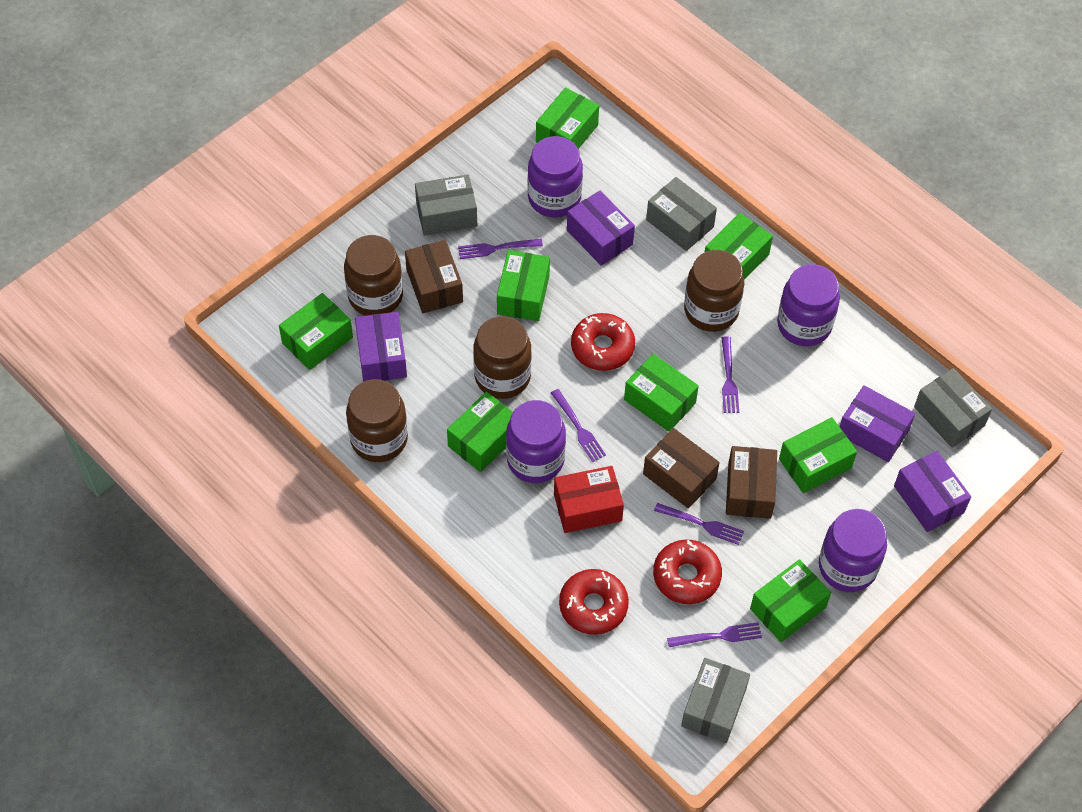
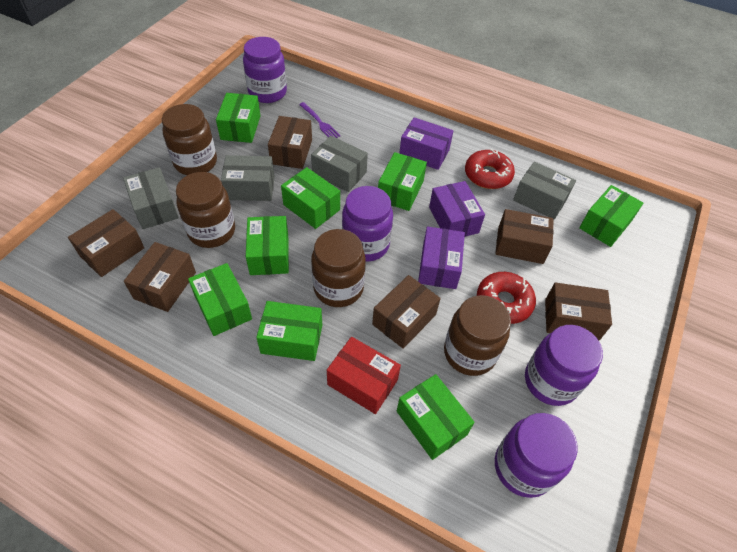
brown box: [405,240,463,313] [643,428,720,508] [726,446,777,519] = 3 -> [68,209,144,277] [124,242,196,312] [268,116,312,169] [372,275,441,349] [495,209,554,264] [545,282,612,340] = 6
purple box: [355,312,407,382] [567,191,635,266] [840,385,915,462] [894,451,971,532] = 4 -> [399,118,453,170] [418,226,465,289] [429,181,485,237] = 3
purple fork: [458,239,543,259] [551,389,606,462] [654,503,744,545] [667,622,762,647] [721,336,739,413] = 5 -> [299,102,340,138] = 1
red donut: [559,569,629,635] [571,313,635,371] [653,540,722,604] = 3 -> [465,149,515,189] [477,272,536,324] = 2

